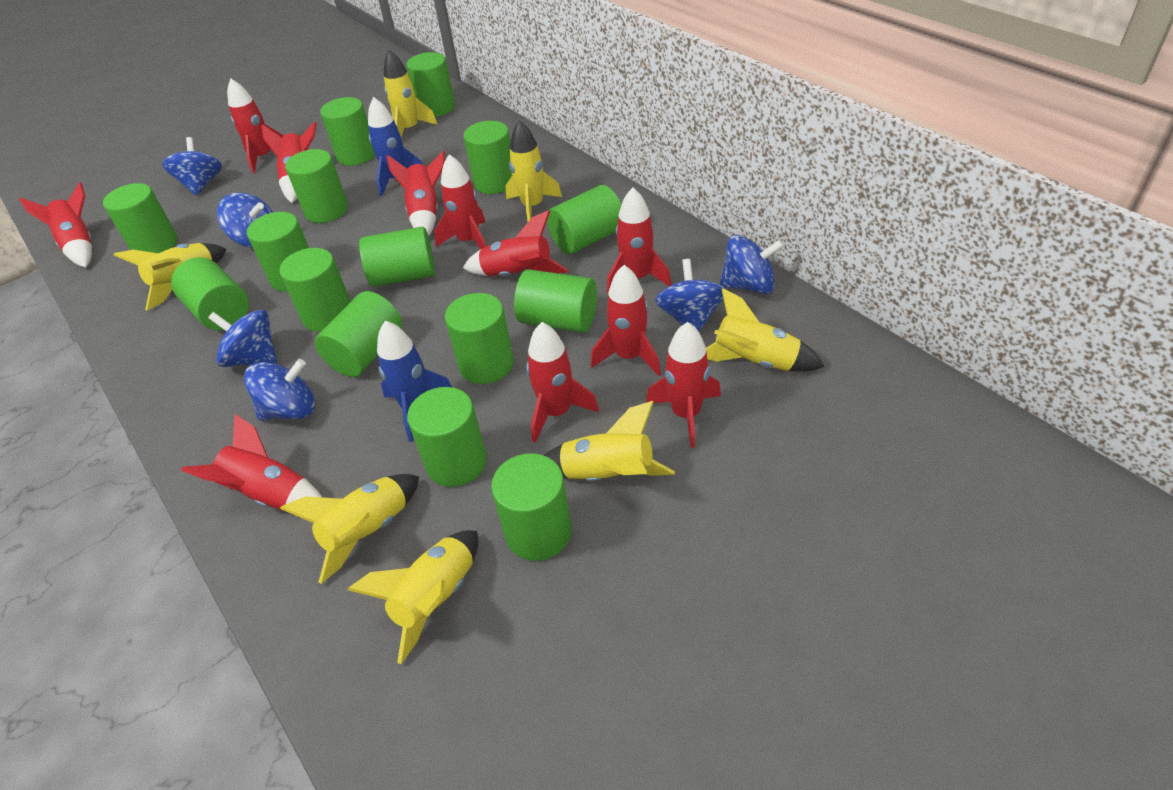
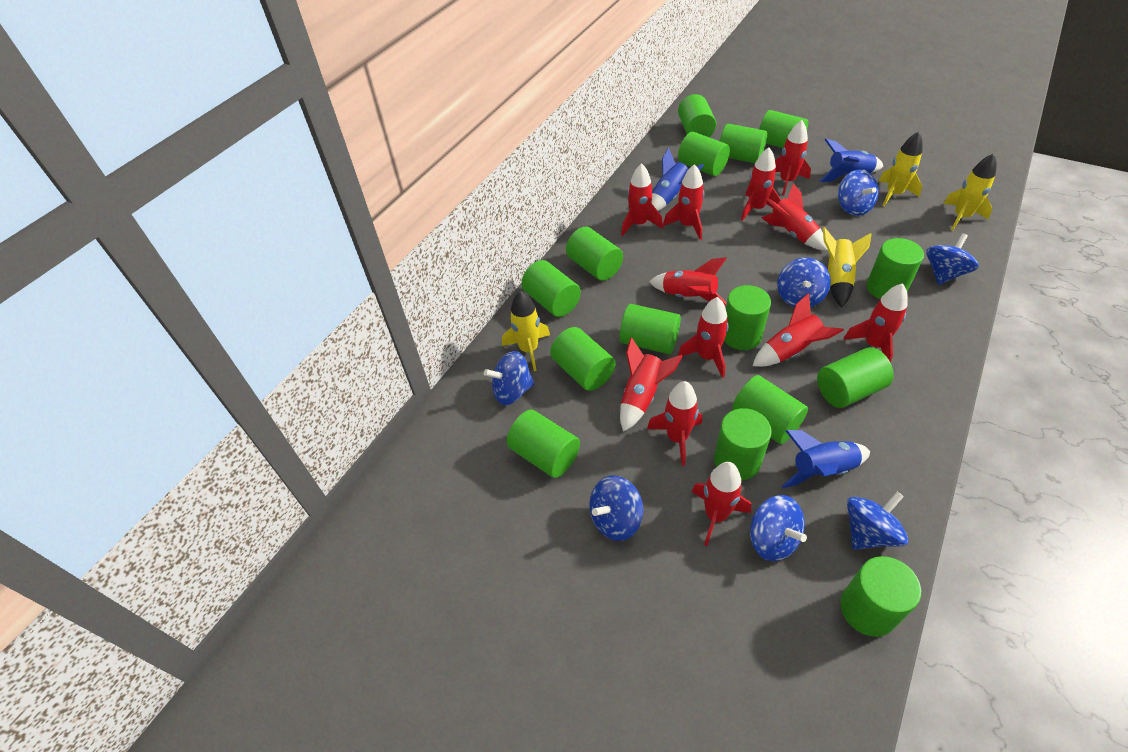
blue rocket: [368,97,423,196] [377,320,452,442] = 2 -> [652,148,704,211] [781,430,870,489] [820,139,883,182] = 3
blue spinning top: [162,137,222,195] [208,310,277,367] [217,192,273,248] [244,359,315,420] [655,259,726,332] [720,235,784,294] = 6 -> [484,351,535,405] [589,475,643,541] [750,495,807,561] [777,257,831,307] [838,169,879,216] [847,492,908,550] [926,233,979,285] = 7
red rocket: [19,182,92,268] [181,414,322,512] [227,78,284,173] [262,122,317,203] [386,151,445,236] [434,154,486,249] [463,210,569,276] [526,322,599,443] [591,265,661,376] [607,188,672,294] [646,322,721,448] = 11 -> [620,337,682,432] [621,163,663,236] [647,381,702,466] [649,257,727,305] [663,164,704,240] [678,297,729,378] [691,462,751,546] [741,147,781,221] [753,293,844,367] [761,183,828,251] [775,120,811,195] [843,283,908,363] = 12
yellow rocket: [114,243,227,310] [280,474,419,584] [348,530,478,664] [384,50,438,138] [505,120,562,221] [544,401,675,481] [706,288,825,372] = 7 -> [502,291,550,371] [823,227,871,308] [879,132,923,207] [943,153,997,231] = 4

